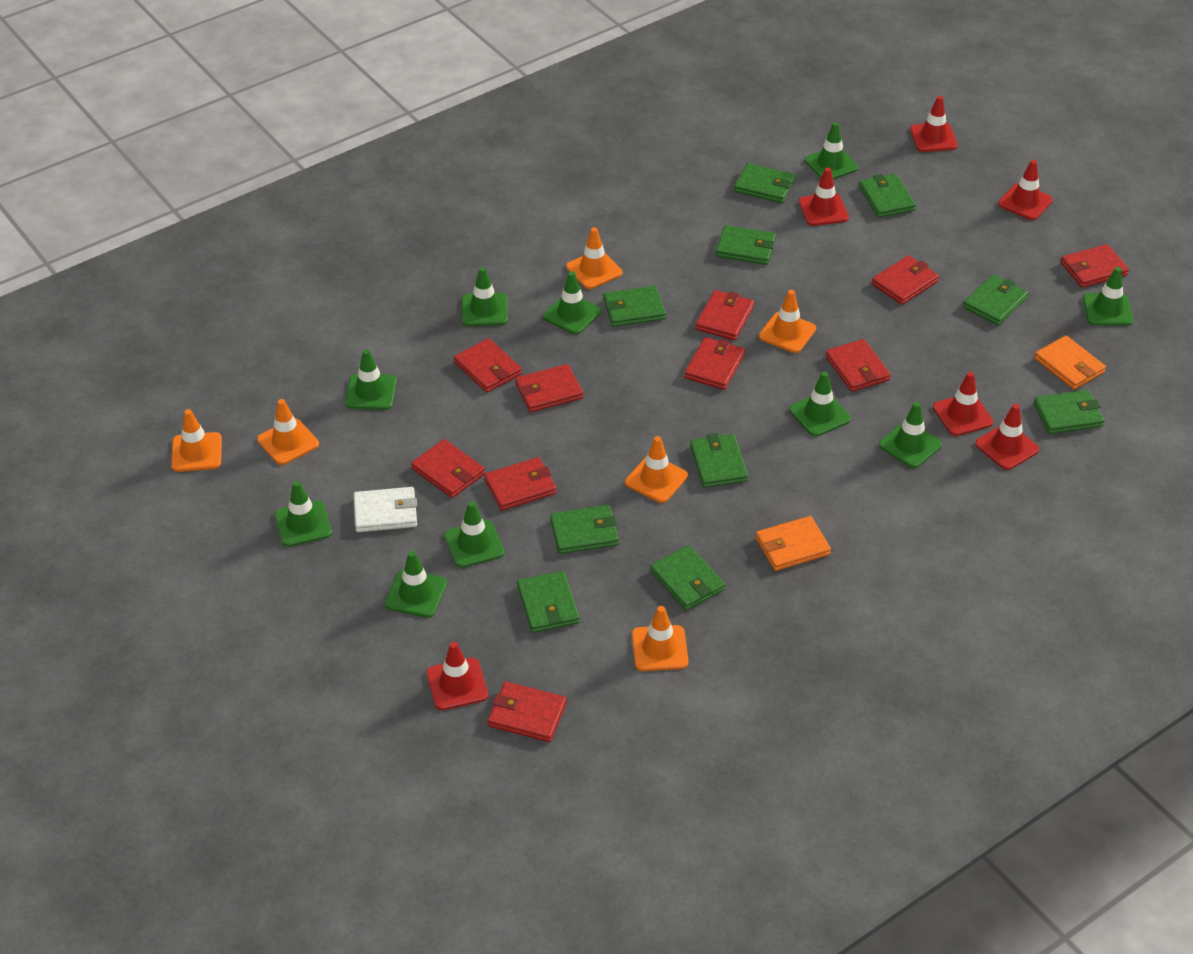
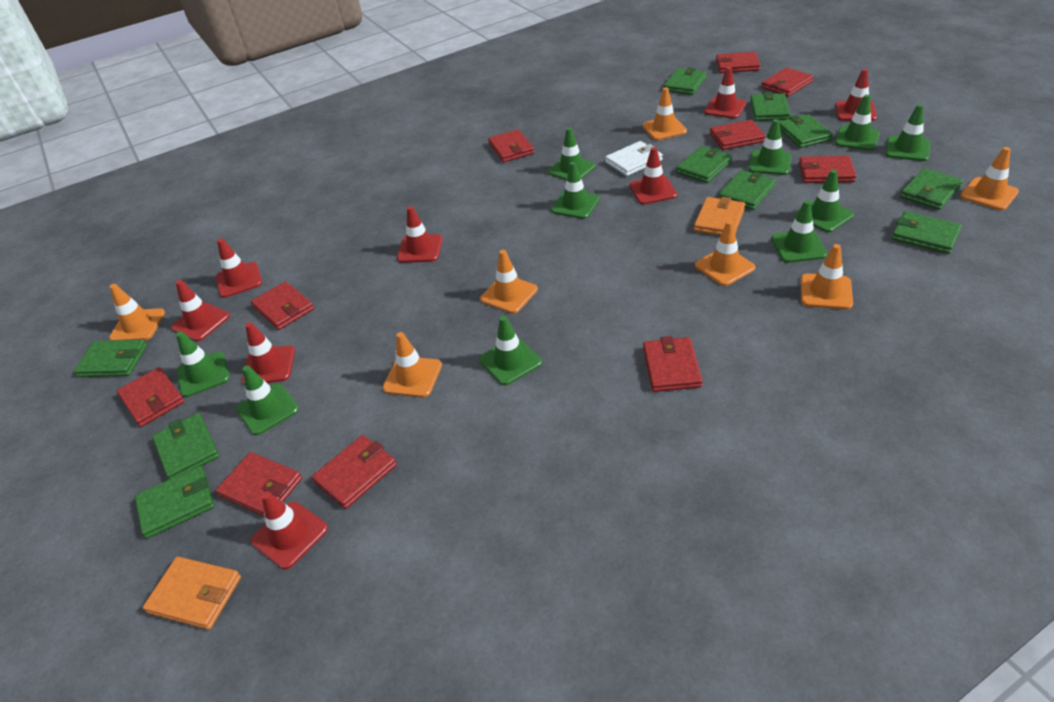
orange traffic cone: [171,409,222,472] [257,399,319,465] [566,227,623,289] [625,436,688,503] [632,606,688,671] [759,290,816,353] = 6 -> [109,284,165,340] [383,332,442,398] [480,250,538,314] [642,87,687,140] [695,220,756,286] [801,244,853,309] [960,147,1019,210] = 7
red traffic cone: [426,642,488,710] [799,168,849,226] [910,96,958,152] [933,372,993,436] [975,404,1039,470] [998,160,1053,220] = 6 -> [171,280,230,342] [216,238,262,298] [242,322,295,385] [251,491,328,569] [397,206,443,263] [629,147,677,205] [704,67,747,119] [835,69,877,121] = 8

